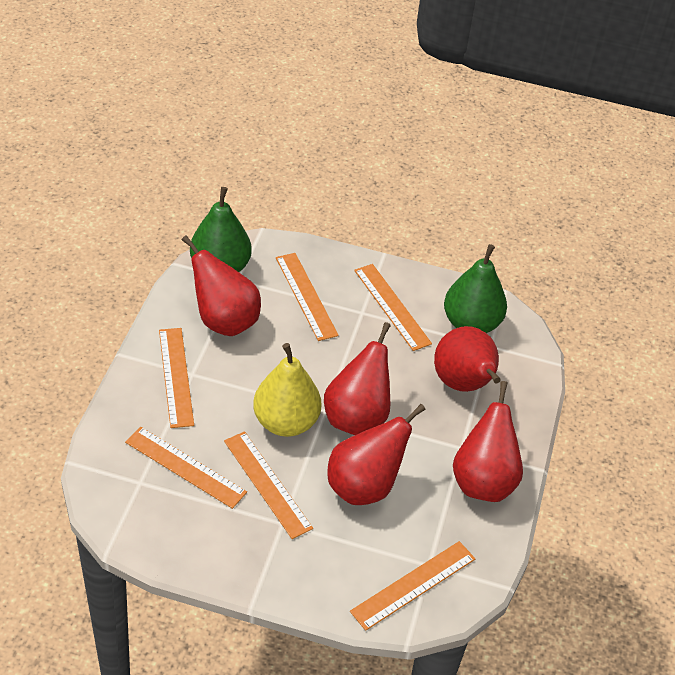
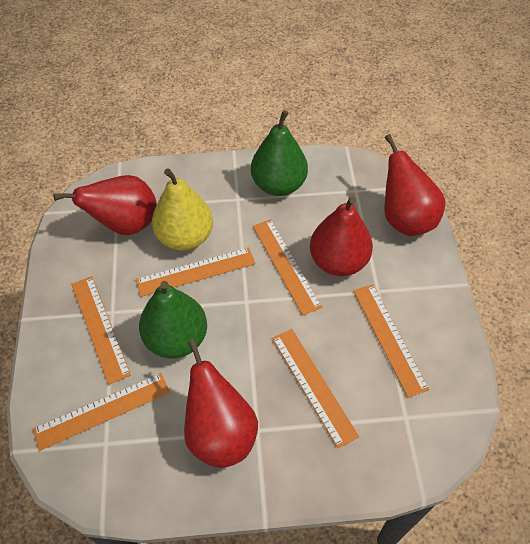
red pear: [182,235,261,336] [324,322,391,435] [327,404,426,505] [434,326,501,392] [453,381,523,502] = 5 -> [53,175,157,235] [184,339,258,468] [310,197,373,276] [384,134,445,236] = 4

